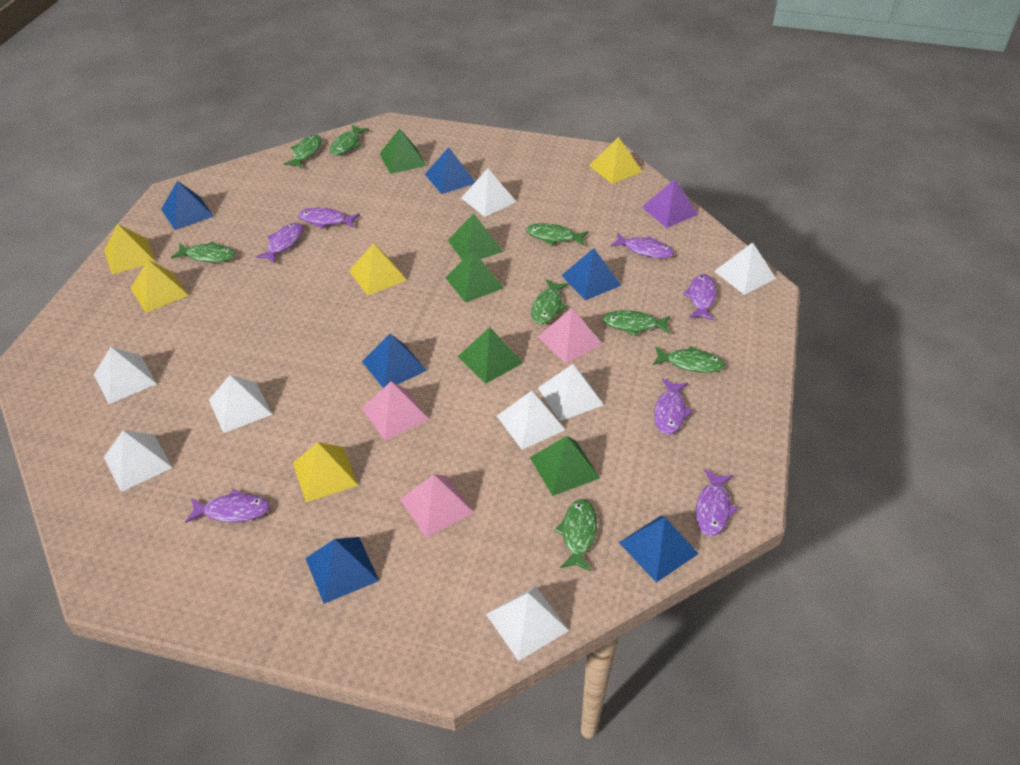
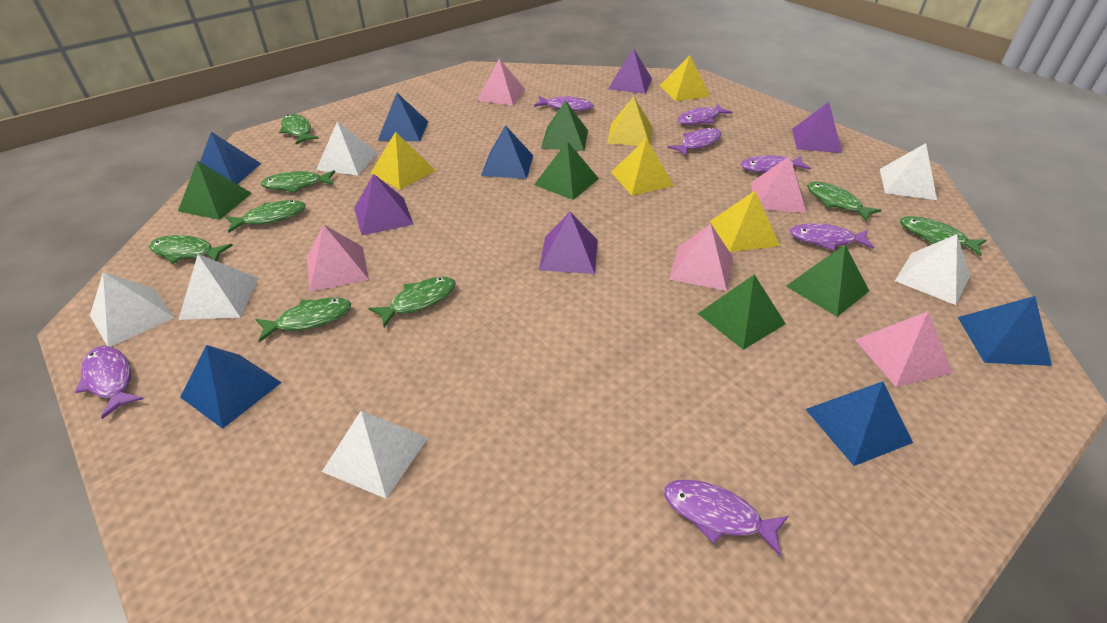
pink pyramid: [362,382,429,440] [400,474,474,538] [538,308,602,364] = 3 -> [307,225,369,292] [477,59,526,105] [669,224,733,291] [751,156,806,213] [855,311,953,387] = 5
purple pyramid: [642,179,698,228] = 1 -> [354,174,414,236] [539,212,598,274] [609,48,652,94] [792,102,842,153] = 4
white pyramid: [94,347,157,404] [104,430,173,492] [209,375,272,433] [461,168,516,217] [486,586,569,661] [497,391,565,450] [538,364,604,421] [714,242,776,295] = 8 -> [90,272,174,347] [178,254,258,320] [316,122,377,175] [322,411,428,499] [880,143,937,200] [895,234,970,305] = 6

